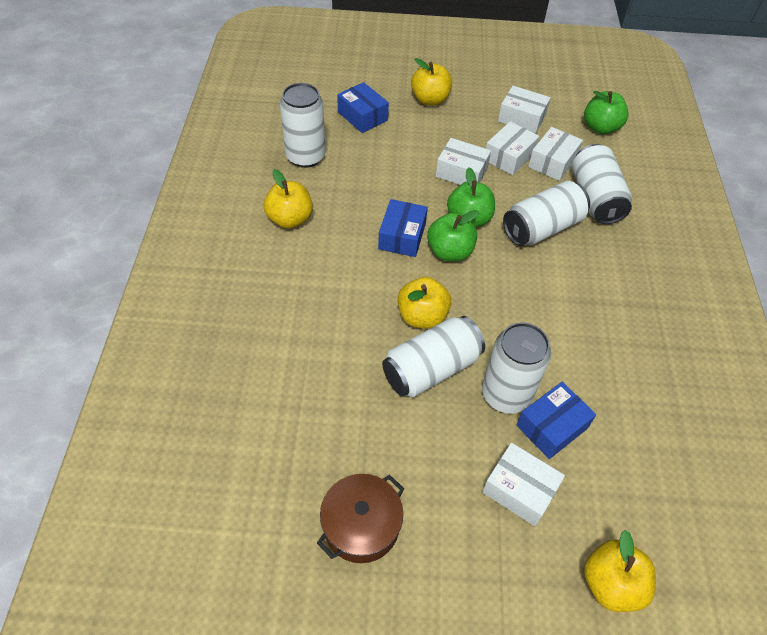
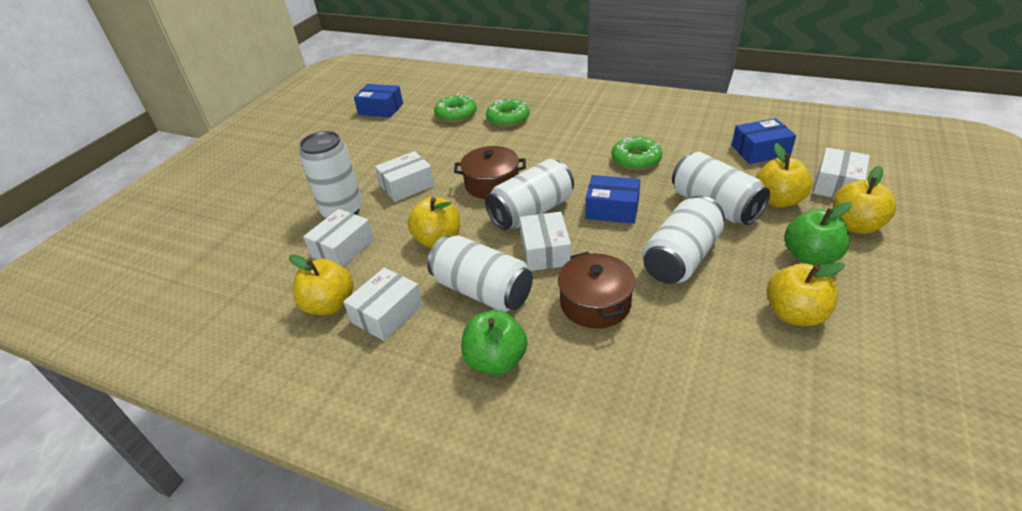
brown pot: [317,474,404,563] = 1 -> [454,146,526,199] [558,252,635,329] = 2
green apple: [427,210,479,261] [447,168,495,227] [584,91,629,134] = 3 -> [461,310,528,375] [784,202,852,266] = 2
green donut: none = 0 -> [434,94,477,123] [486,99,530,127] [611,136,662,170] = 3
yellow apple: [264,169,313,229] [398,277,451,329] [411,58,452,105] [584,530,656,612] = 4 -> [289,254,354,315] [408,197,460,248] [756,143,812,208] [767,262,845,326] [833,166,896,234] = 5

